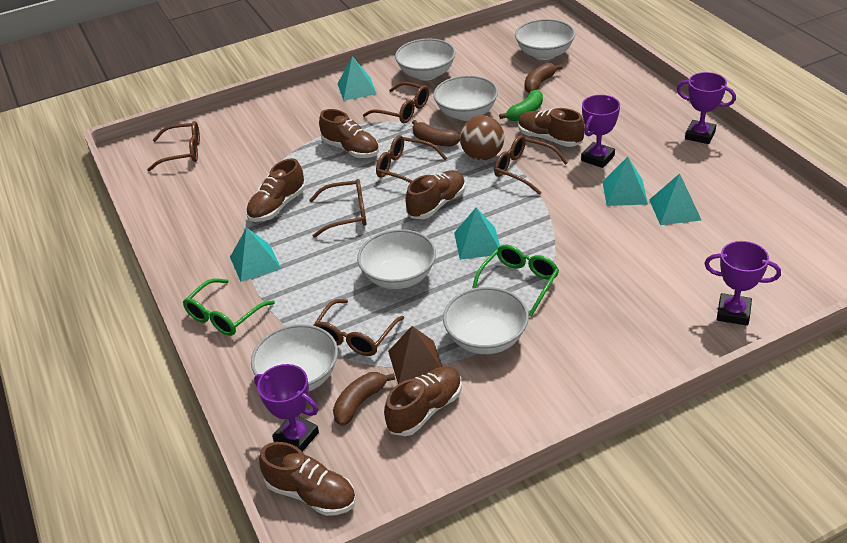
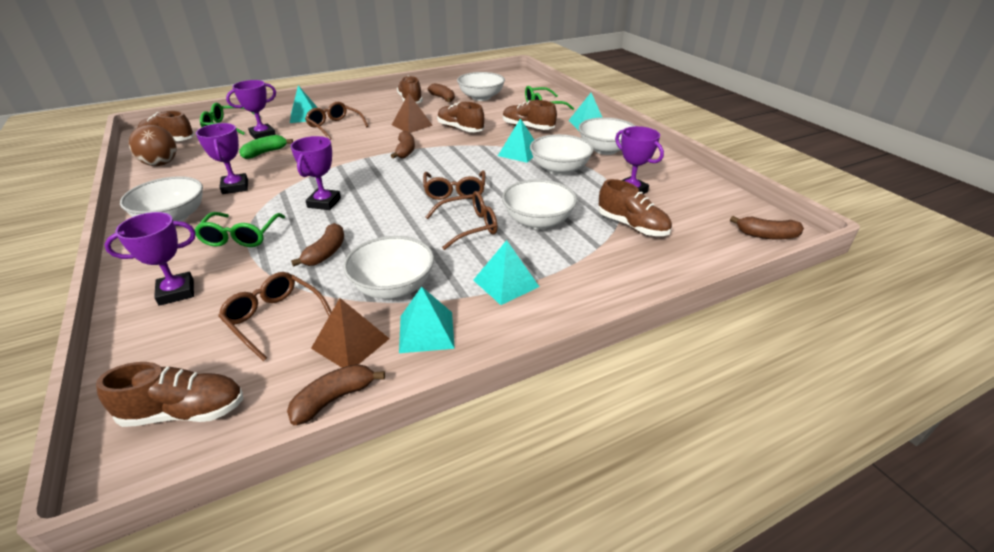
brown banana: [333,372,395,426] [412,120,460,146] [525,63,563,93] = 3 -> [287,364,385,425] [291,223,344,266] [391,131,415,159] [428,83,455,102] [730,216,804,240] = 5
brown glasses: [147,121,200,172] [309,179,366,238] [313,299,404,356] [363,82,429,123] [376,135,447,183] [494,135,568,195] = 6 -> [218,272,332,361] [305,102,369,140] [423,170,485,200] [426,191,498,250] = 4
brown pyramid: [388,326,443,384] = 1 -> [311,298,390,368] [392,93,433,133] = 2
green glasses: [183,279,275,336] [472,245,559,317] = 2 -> [195,212,285,247] [200,103,261,135] [525,86,574,110] = 3
purple trophy: [254,364,319,452] [581,95,620,168] [677,72,736,144] [704,241,781,326] = 4 -> [104,212,196,306] [196,123,248,194] [226,80,276,139] [291,136,341,210] [615,126,664,194] = 5

